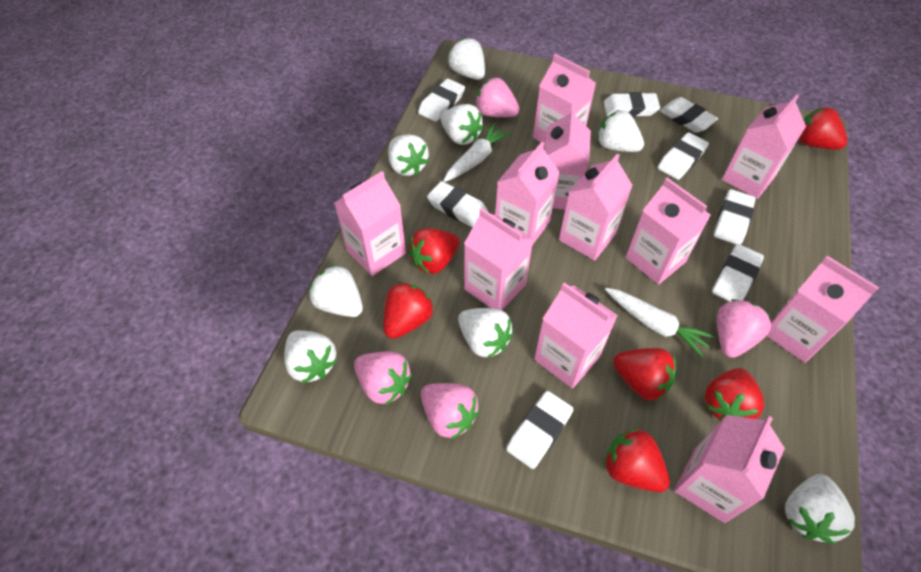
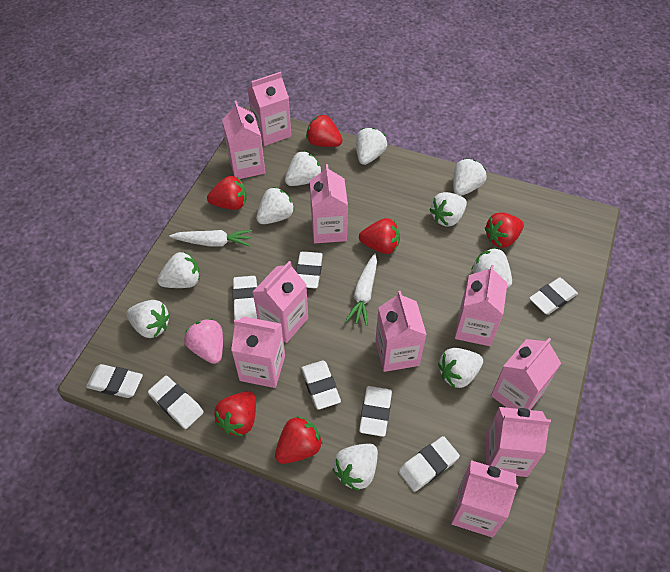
pink carton: [334,171,406,276] [464,208,533,310] [495,142,560,245] [533,54,596,144] [534,283,618,389] [544,107,591,210] [559,154,633,261] [625,178,711,285] [674,415,785,523] [722,95,806,199] [767,256,879,363] = 11 -> [222,101,265,179] [231,316,285,388] [247,72,291,146] [253,261,308,343] [310,164,348,243] [375,291,427,372] [451,460,518,537] [455,265,507,346] [486,407,551,477] [491,338,561,410] = 10
pink strawberry: [354,351,412,405] [421,383,480,440] [475,78,520,117] [717,299,771,358] = 4 -> [184,318,223,364] = 1
white strawberry: [284,330,337,383] [309,264,363,317] [388,134,429,176] [441,104,484,145] [448,38,485,80] [458,308,513,358] [597,110,644,152] [785,474,855,544] = 8 -> [126,300,170,338] [157,251,200,288] [256,187,295,224] [285,151,322,186] [333,443,378,491] [356,128,387,165] [429,192,467,227] [438,348,483,388] [453,158,487,196] [471,248,512,288] = 10

